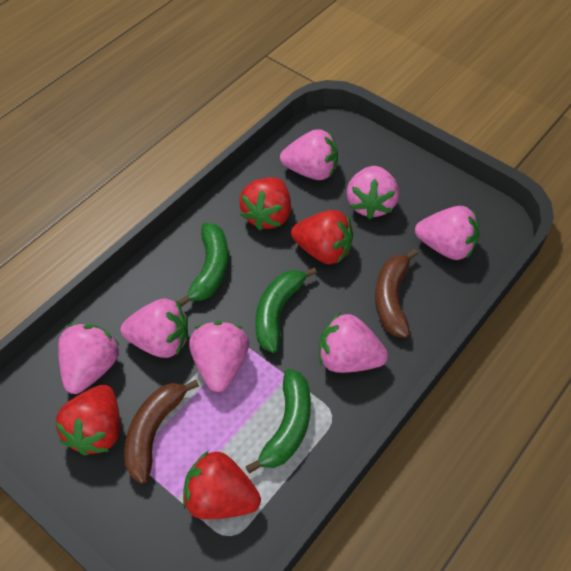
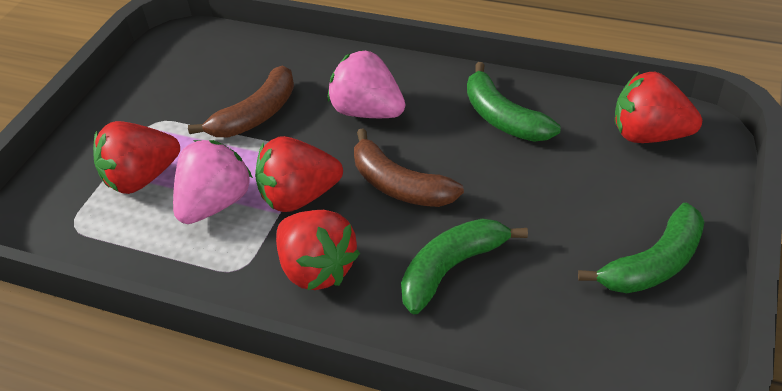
pink strawberry: [58,324,119,394] [121,299,188,358] [189,321,249,392] [280,129,338,180] [319,313,388,373] [347,166,399,220] [415,206,480,260] = 7 -> [173,140,253,224] [328,50,405,118] = 2

